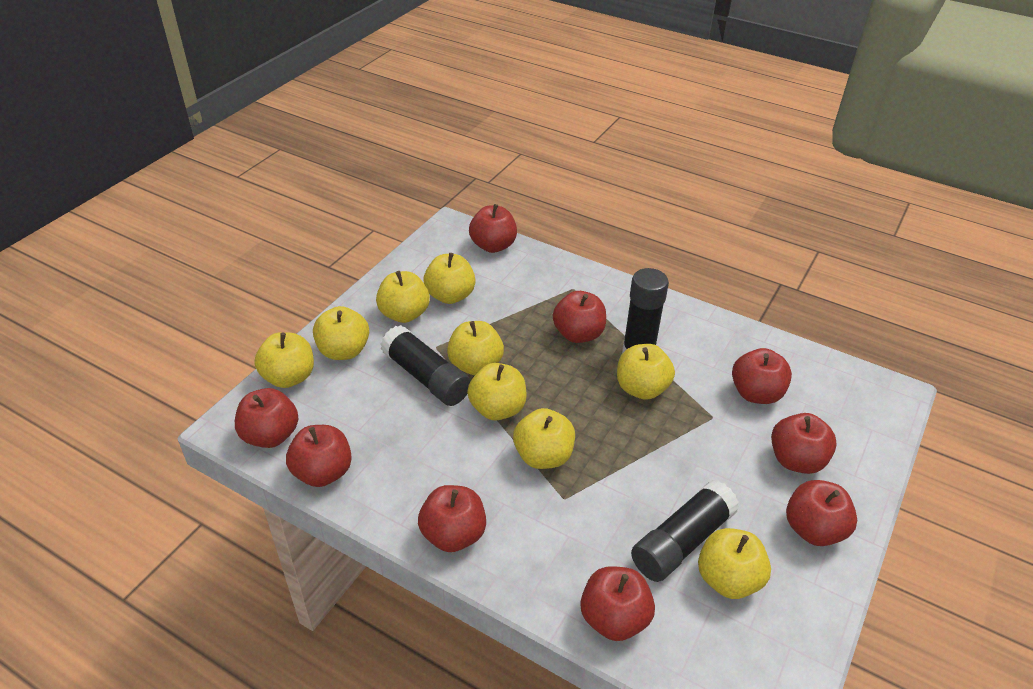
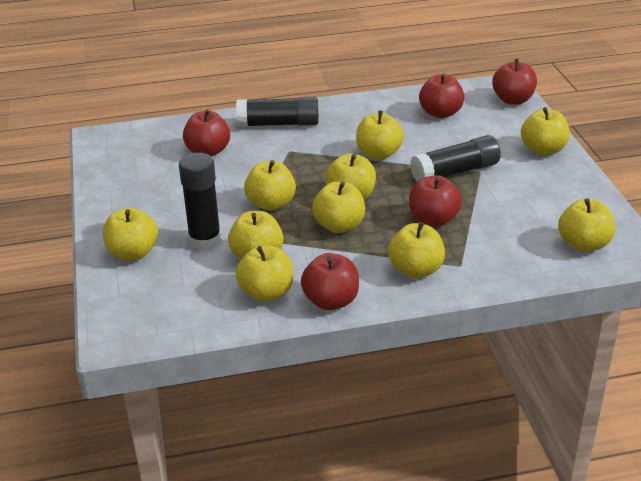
red apple: [235,388,298,448] [286,425,352,487] [418,485,486,552] [469,204,517,253] [553,291,606,343] [580,566,655,641] [732,348,792,404] [771,413,837,474] [786,480,857,546] = 9 -> [183,109,230,157] [301,253,359,310] [409,175,462,227] [419,74,465,118] [492,59,537,105] = 5
yellow apple: [254,332,314,388] [313,306,369,360] [376,271,430,323] [423,253,476,304] [447,321,504,375] [467,363,527,420] [513,408,575,469] [617,344,675,400] [698,528,771,599] = 9 -> [103,207,158,261] [228,211,284,259] [236,245,293,302] [244,160,296,211] [312,181,365,233] [325,154,376,200] [356,110,404,160] [388,222,445,278] [521,107,570,156] [558,198,615,252] = 10

